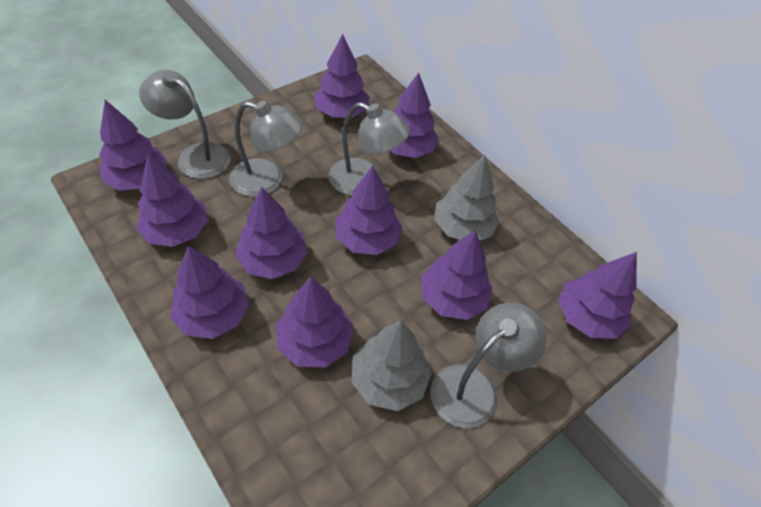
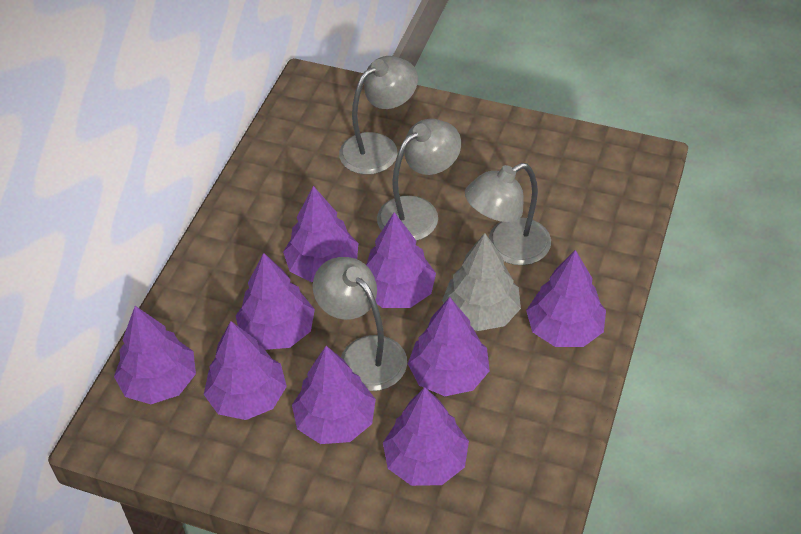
grey tree: [351,320,432,411] [435,155,500,240] = 2 -> [442,233,521,331] = 1
purple tree: [99,100,167,191] [136,154,208,247] [170,246,250,339] [235,187,308,279] [276,277,354,367] [314,34,370,117] [335,166,402,255] [390,72,439,158] [421,230,492,320] [558,252,637,338] = 10 -> [114,306,196,404] [204,321,287,420] [236,253,315,350] [283,186,358,282] [292,346,376,444] [366,212,436,308] [383,387,469,486] [408,297,490,396] [526,250,606,347] = 9

